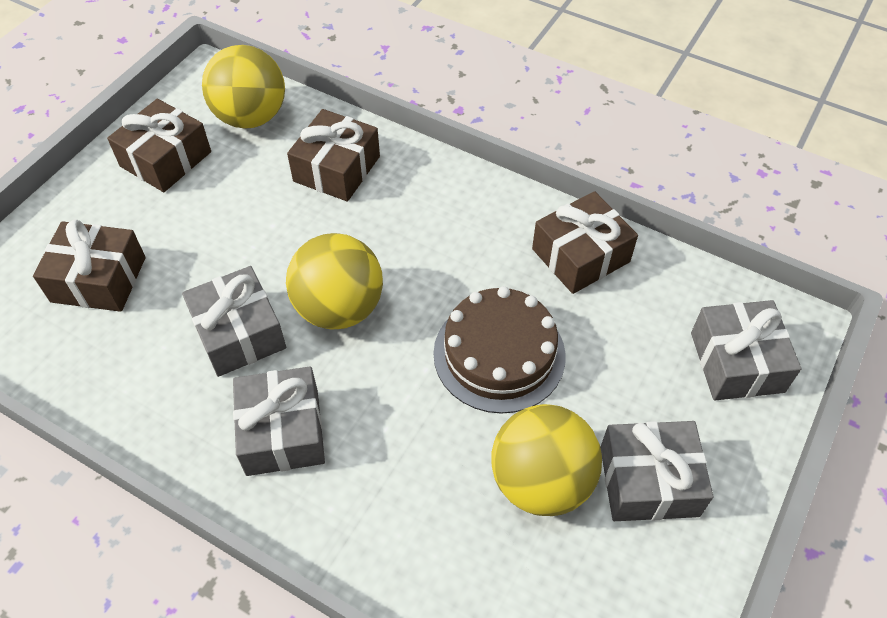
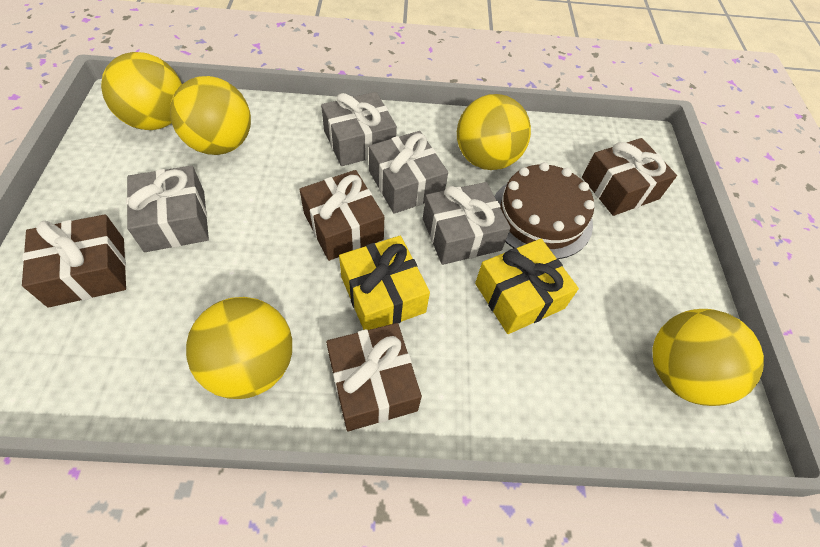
yellow ball: [202,45,285,129] [286,233,383,330] [491,404,602,516] = 3 -> [101,52,182,130] [170,76,251,155] [186,297,292,399] [457,94,531,170] [652,309,764,406] = 5
yellow gift: none = 0 -> [339,236,430,330] [475,239,579,334] = 2

